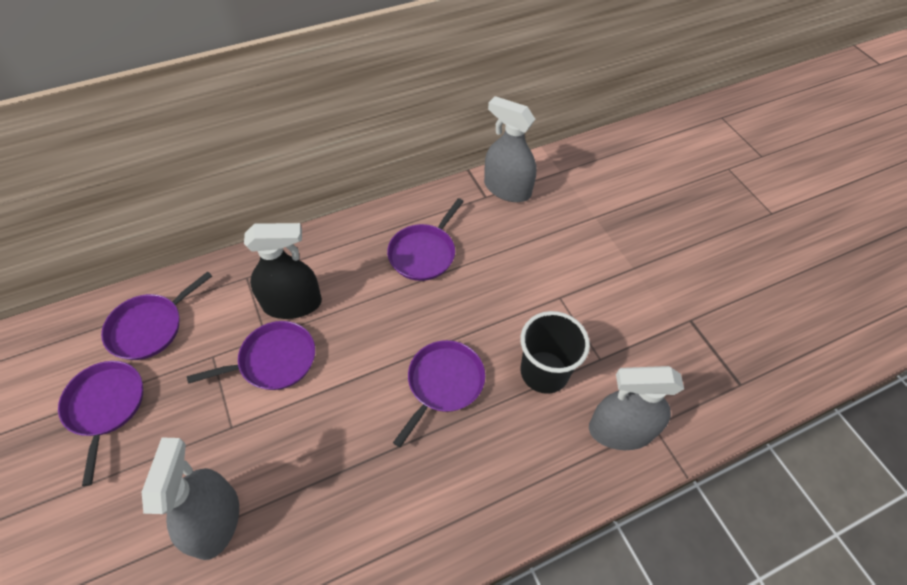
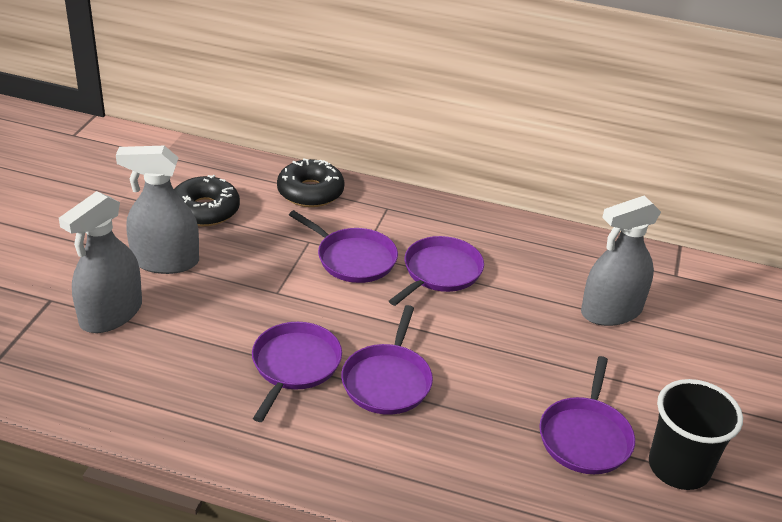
black donut: none = 0 -> [174,175,240,226] [277,158,345,207] = 2
black spray bottle: [244,223,322,319] = 1 -> none = 0

